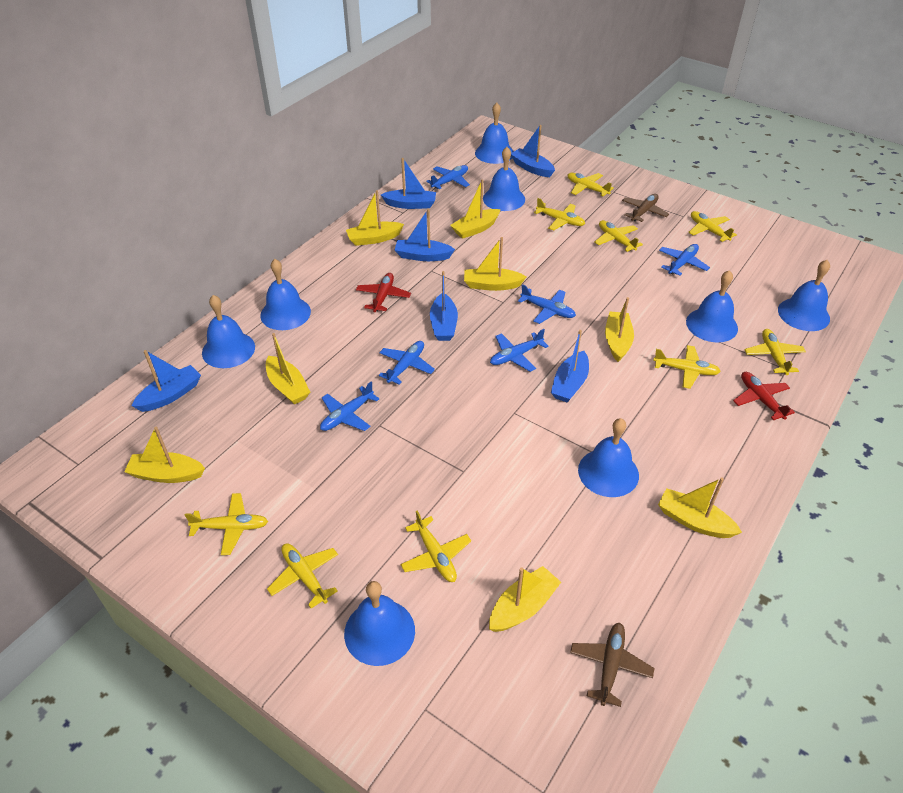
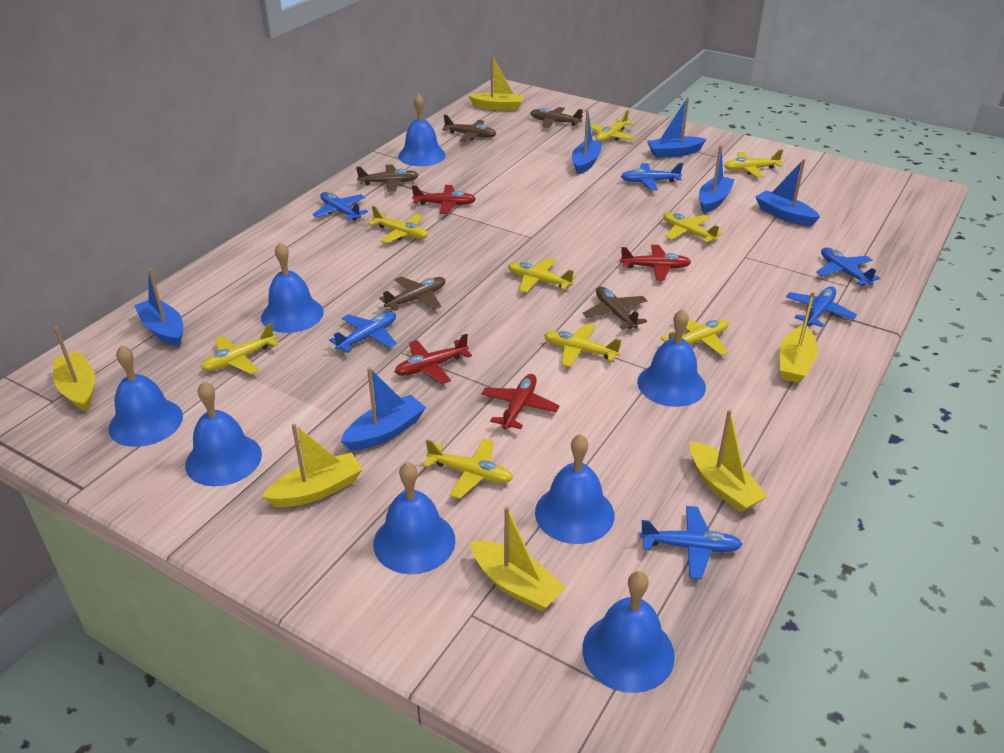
brown plane: [570,623,654,707] [622,194,669,222] = 2 -> [356,164,419,192] [379,276,445,311] [442,115,496,142] [530,107,583,128] [583,286,647,329] = 5
red plane: [356,273,411,312] [733,372,795,420] = 2 -> [395,334,472,384] [412,185,476,214] [481,374,559,429] [620,245,691,280] = 4
yellow boat: [124,426,205,483] [266,333,310,405] [346,190,404,246] [450,180,500,239] [464,237,526,291] [489,566,561,632] [605,297,634,362] [658,478,742,538] = 8 -> [53,327,95,412] [262,423,363,507] [468,55,524,111] [470,506,566,611] [690,409,768,512] [779,292,818,383] = 6

